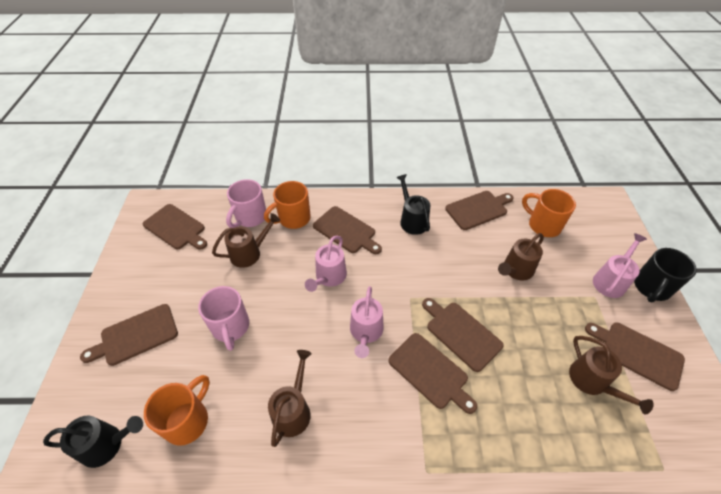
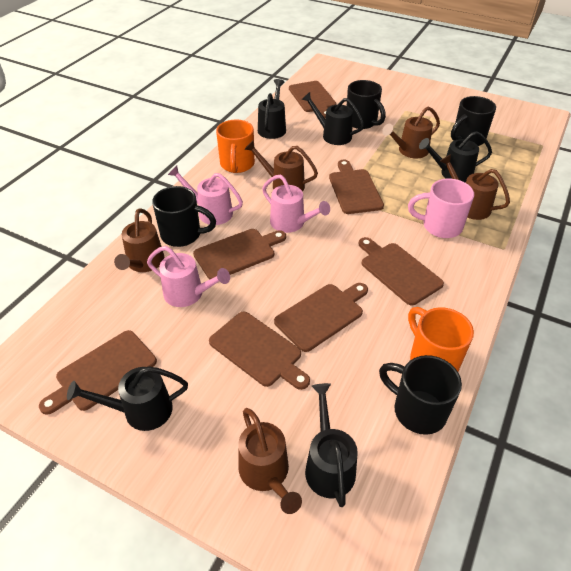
black mug: [634,248,697,302] = 1 -> [152,186,216,247] [347,80,386,129] [379,355,462,435] [451,96,496,146] = 4
black watering can: [43,416,143,468] [396,174,430,235] = 2 -> [67,366,188,431] [258,79,286,139] [301,92,364,145] [305,383,358,507] [419,131,492,183] = 5
brown watering can: [212,213,280,268] [268,350,312,447] [498,233,544,281] [569,336,654,414] = 4 -> [114,208,164,272] [238,408,302,514] [244,141,318,192] [382,107,440,159] [439,154,510,220] = 5
orange mug: [144,375,210,446] [264,181,311,229] [522,189,576,237] = 3 -> [216,119,255,173] [408,307,474,371] = 2
pink mug: [198,286,249,351] [226,179,266,228] = 2 -> [408,178,474,238] = 1

